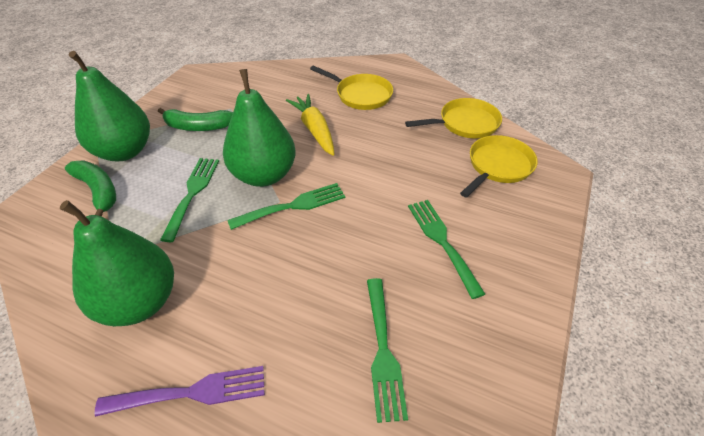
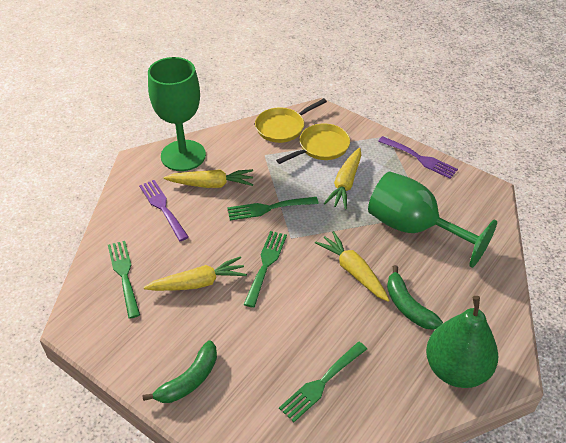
green goblet: none = 0 -> [148,57,206,171] [368,172,497,268] = 2
green pear: [60,200,174,327] [69,51,150,161] [223,69,296,187] = 3 -> [426,296,498,388] = 1
purple fork: [95,366,265,417] = 1 -> [139,180,189,241] [378,136,458,179] = 2
yellow carrot: [286,94,334,156] = 1 -> [144,256,247,291] [164,169,253,188] [315,231,389,302] [324,148,361,210] = 4
yellow pan: [310,66,393,110] [405,98,502,138] [460,135,538,198] = 3 -> [255,98,327,143] [276,123,350,164] = 2

